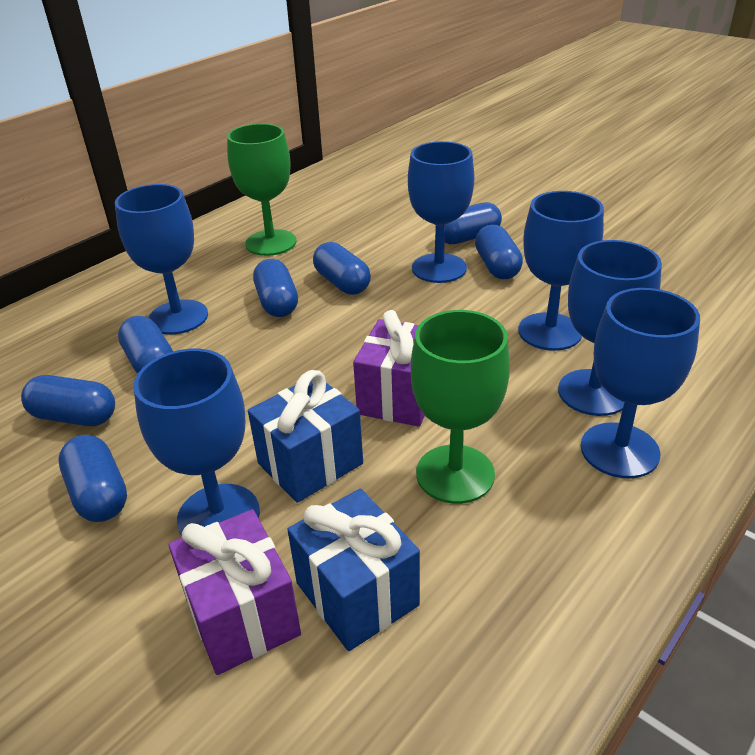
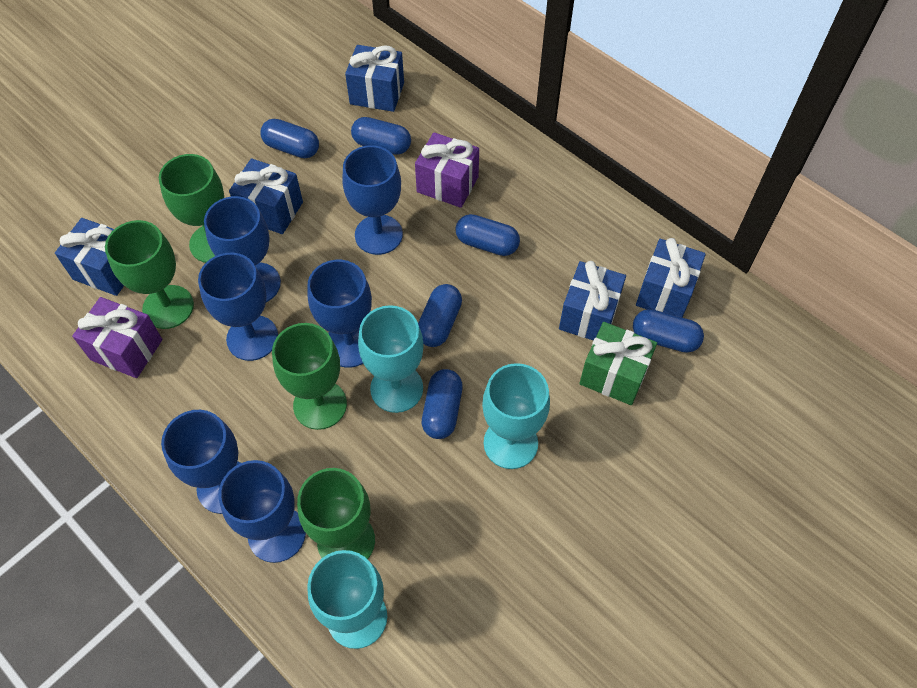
blue capsule: [21,375,115,426] [58,435,127,522] [118,316,173,374] [253,259,298,317] [313,242,371,295] [444,202,502,244] [475,225,523,279] = 7 -> [260,119,319,158] [351,117,411,155] [418,284,462,347] [422,369,463,439] [455,214,520,256] [633,309,704,353] = 6
blue gift: [248,370,363,503] [287,489,420,651] = 2 -> [55,218,124,296] [229,158,303,234] [345,45,404,112] [559,261,626,341] [636,238,706,317] = 5
green gift: none = 0 -> [579,322,657,405] = 1
green goblet: [227,123,296,256] [411,310,510,504] = 2 -> [105,220,194,329] [159,154,224,263] [272,323,347,430] [297,468,375,559] = 4
turquoise goblet: none = 0 -> [307,550,387,649] [358,305,424,413] [482,363,550,469] = 3

